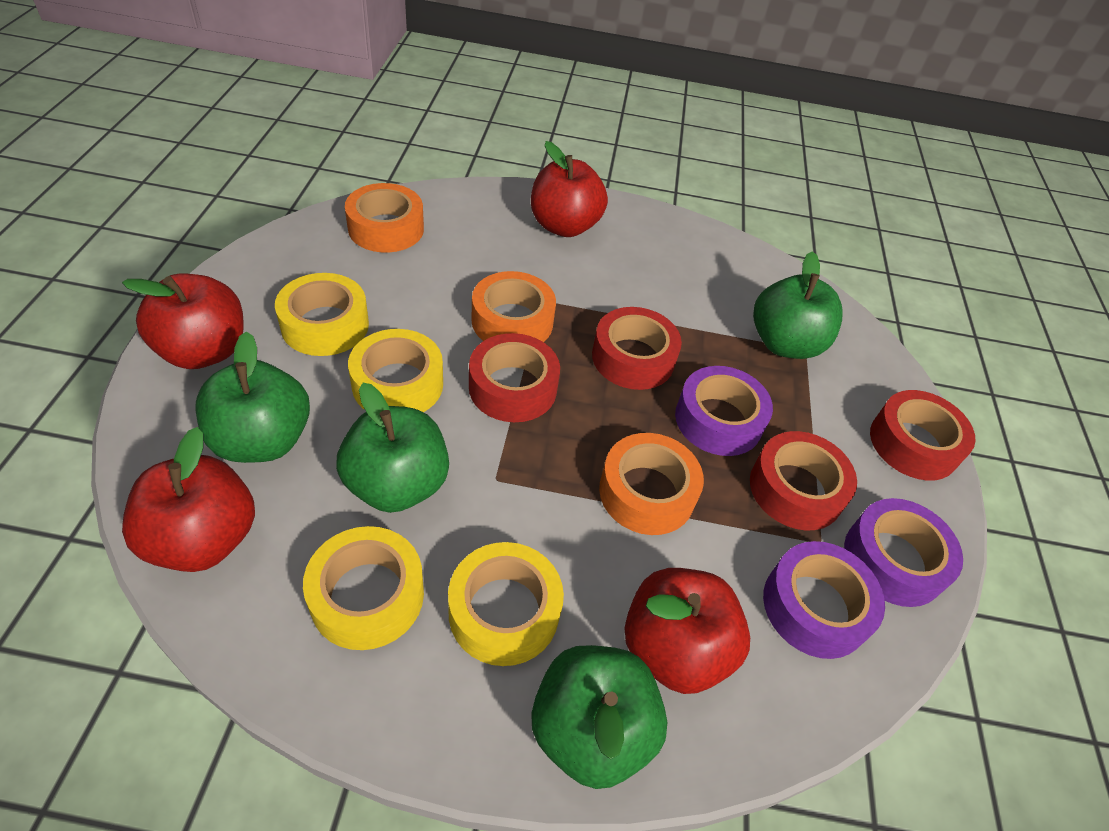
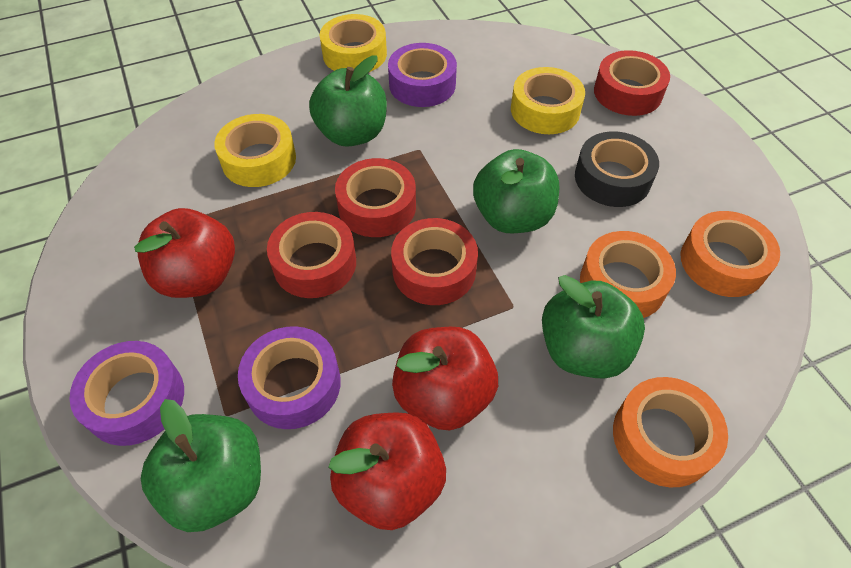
black tape: none = 0 -> [575,131,659,207] = 1
red apple: [122,273,243,369] [122,427,255,572] [531,141,608,237] [624,568,750,694] = 4 -> [134,208,235,298] [328,412,446,530] [392,327,498,430] = 3
yellow tape: [275,273,369,356] [303,526,424,650] [348,329,443,412] [448,542,564,666] = 4 -> [214,114,296,187] [320,14,387,72] [511,67,585,134] = 3

